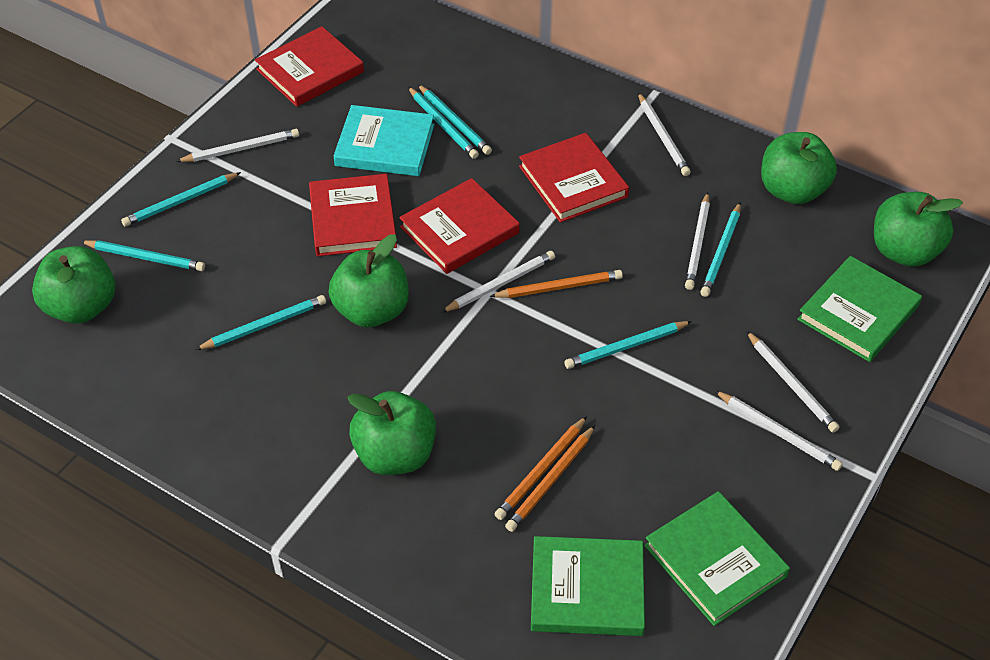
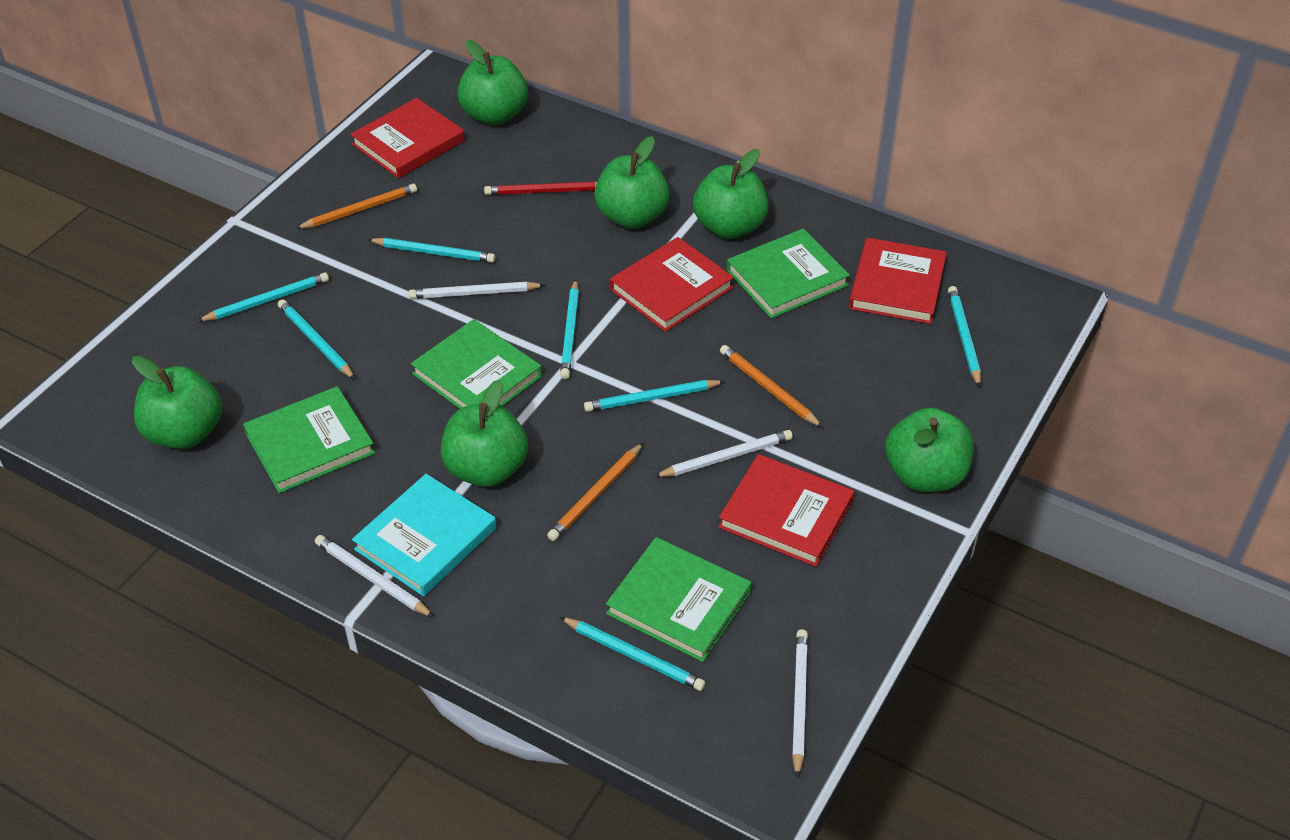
green apple: [32,246,115,324] [329,234,409,327] [347,391,436,475] [761,132,837,204] [874,192,963,267] = 5 -> [132,356,222,449] [441,379,528,487] [458,40,528,125] [594,136,670,229] [693,149,769,239] [885,408,974,492] = 6
green book: [531,536,645,636] [644,491,790,626] [797,256,922,362] = 3 -> [243,386,375,493] [411,319,542,409] [606,537,751,662] [727,228,850,319] = 4
red pencil: none = 0 -> [484,182,597,195] = 1
white pencil: [176,129,299,162] [441,251,555,313] [638,93,691,176] [685,192,710,290] [714,390,843,471] [746,331,840,433] = 6 -> [315,535,434,617] [408,282,545,299] [654,430,793,477] [792,629,808,778] = 4

